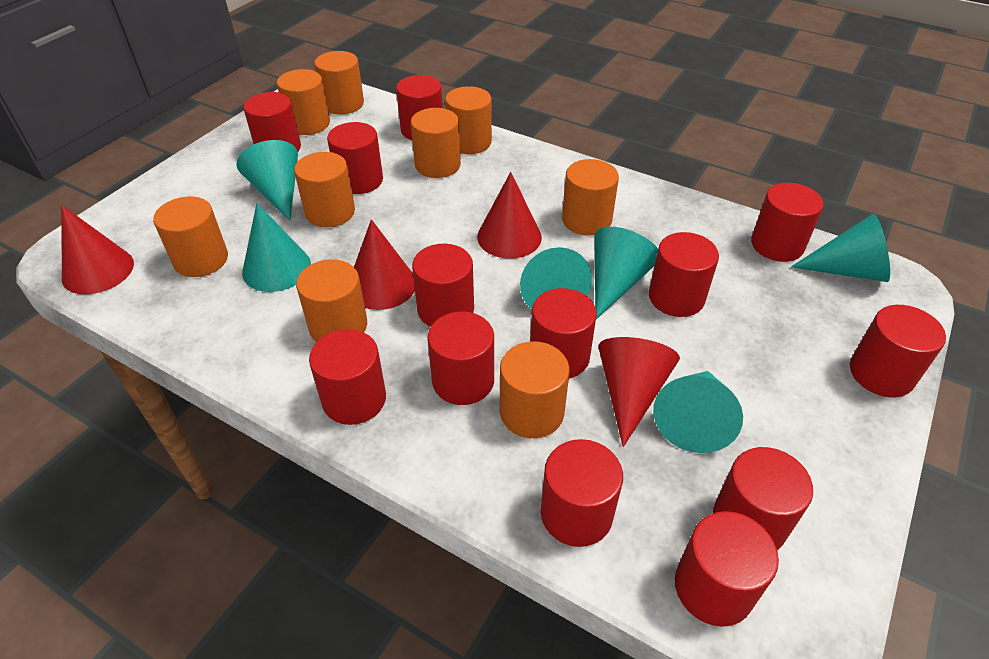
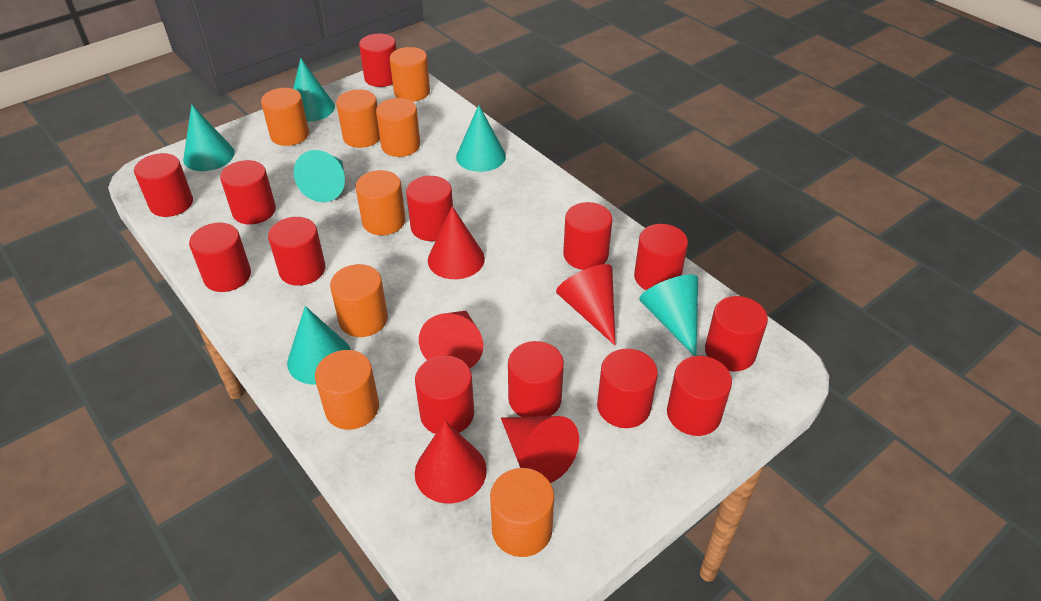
orange cylinder: [153,197,228,277] [277,69,330,135] [294,152,355,227] [296,259,367,342] [314,51,364,114] [411,108,461,178] [445,86,492,154] [500,341,570,438] [562,159,619,236] = 9 -> [261,88,309,146] [315,350,379,430] [330,264,388,337] [336,89,380,148] [355,170,406,235] [376,98,420,157] [390,47,430,102] [490,468,554,557] = 8
red cone: [61,205,134,294] [354,219,415,310] [477,172,542,259] [598,337,680,447] = 4 -> [415,421,487,504] [419,311,483,368] [428,206,485,279] [501,416,579,483] [556,264,615,345] = 5

